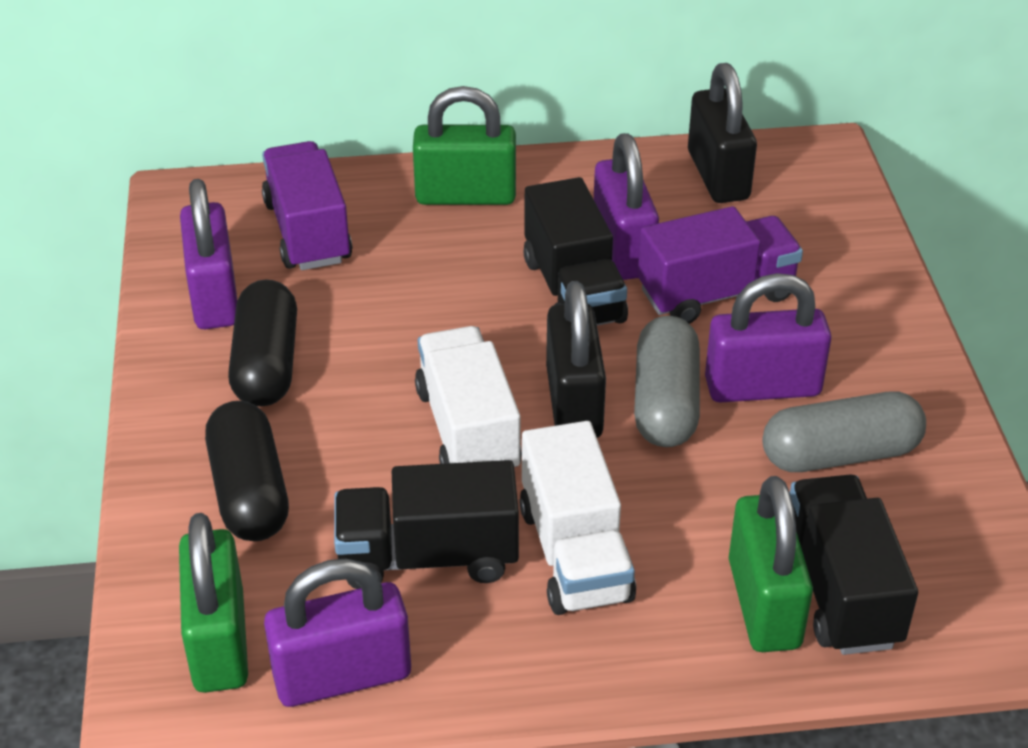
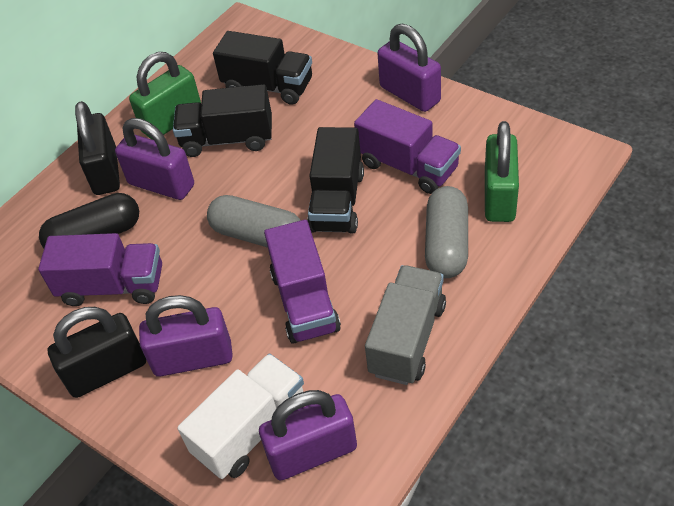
black capsule: [205,401,289,541] [228,279,297,406] = 2 -> [39,193,139,248] = 1
green padlock: [179,513,248,693] [413,86,516,205] [729,476,813,652] = 3 -> [129,52,201,140] [485,121,519,222] = 2
grey truck: none = 0 -> [365,265,446,385] = 1
purple truck: [262,141,352,270] [638,206,803,324] = 2 -> [38,233,162,306] [264,220,341,344] [354,99,461,194] = 3
white truck: [415,326,522,467] [519,421,636,615] = 2 -> [178,354,305,479] = 1

